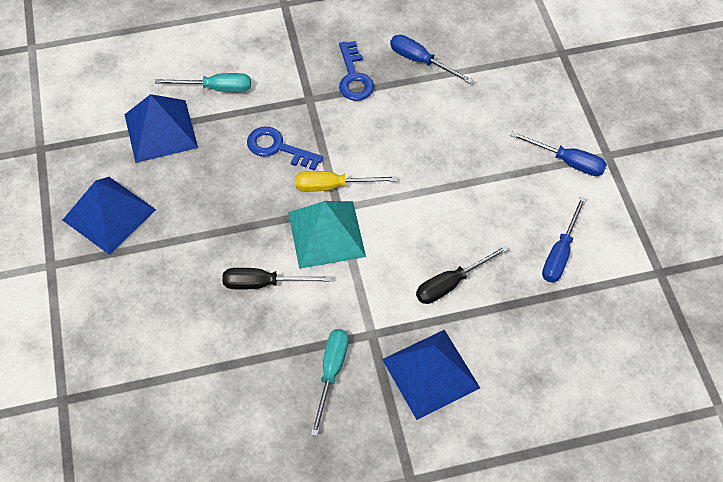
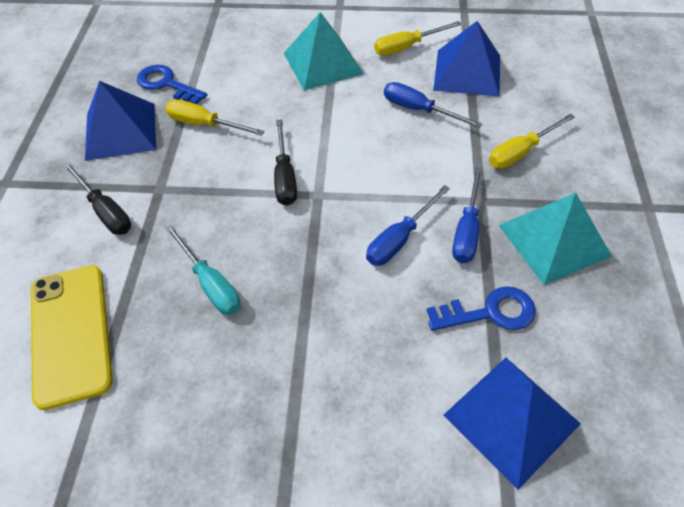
turquoise pyramid: [288,201,366,269] = 1 -> [284,12,363,90] [498,193,612,285] = 2
turquoise screwdriver: [155,73,251,92] [311,329,349,436] = 2 -> [165,224,240,315] = 1
yellow phone: none = 0 -> [31,265,113,410] = 1
yellow screwdriver: [295,171,397,192] = 1 -> [165,100,265,136] [374,21,462,56] [489,113,575,168] = 3

